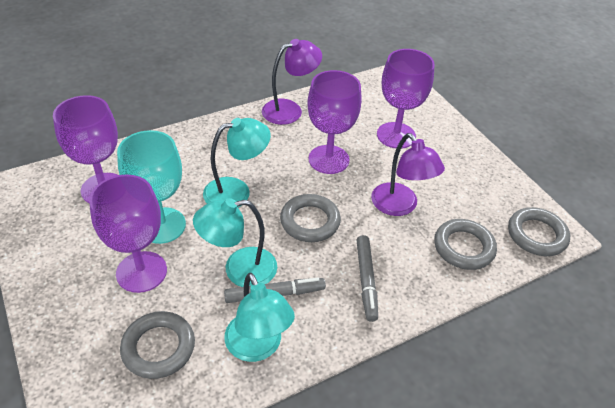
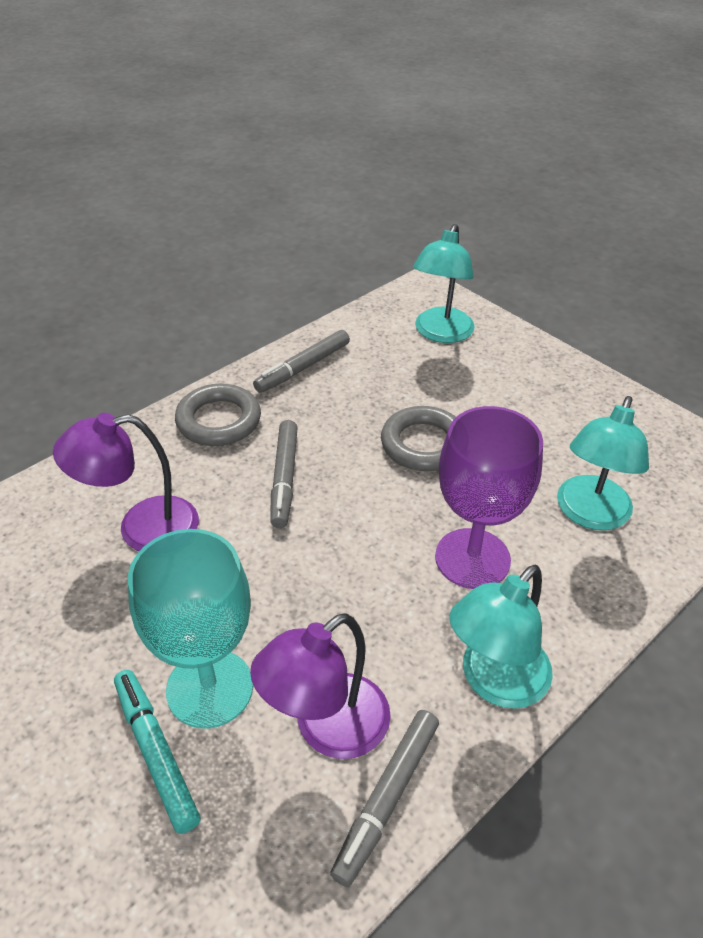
grey marker: [224,278,326,303] [357,235,378,322] = 2 -> [253,330,350,393] [270,420,298,528] [330,710,439,887] = 3
grey ring: [120,311,195,379] [280,194,341,242] [434,219,497,270] [508,207,570,256] = 4 -> [175,383,261,446] [381,406,456,471] = 2
purple goblet: [53,95,118,203] [89,174,167,293] [307,70,362,174] [377,49,435,149] = 4 -> [435,406,543,589] = 1
turquoise marker: none = 0 -> [114,670,201,834] = 1

